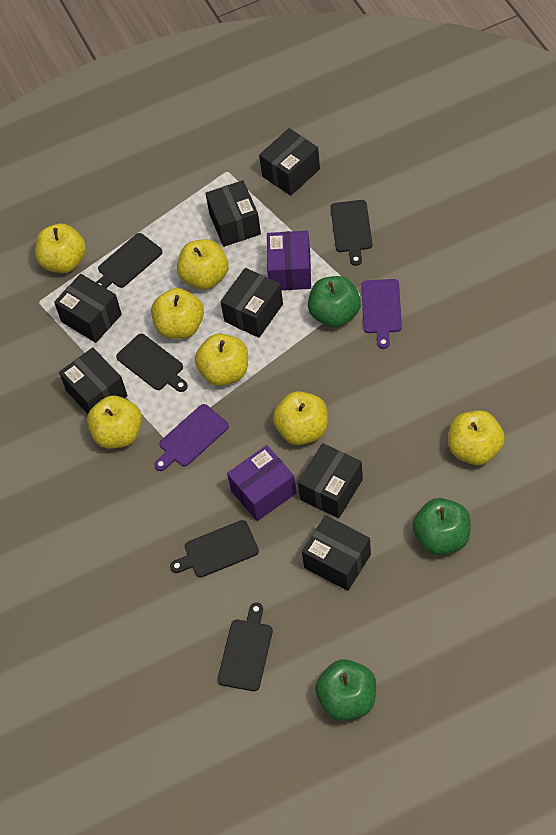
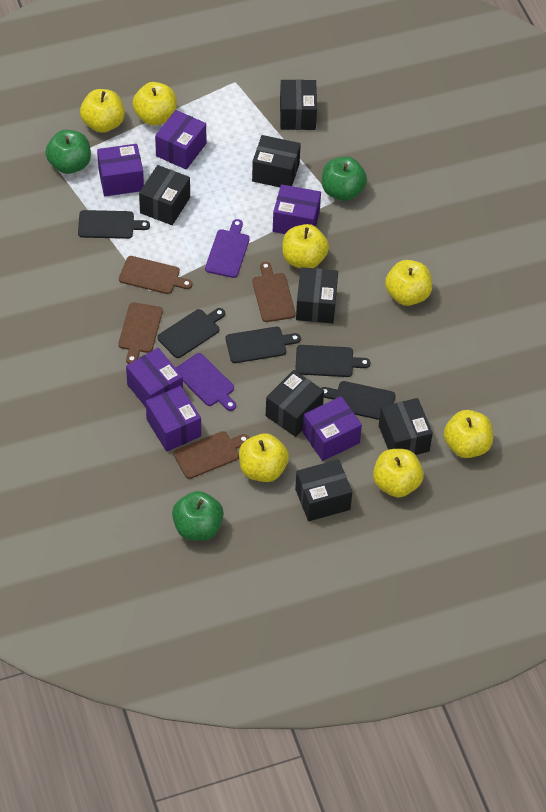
brown cutting board: none = 0 -> [118,302,163,364] [119,256,192,294] [173,431,249,479] [252,262,296,322] = 4
purple box: [227,445,297,521] [267,231,311,290] = 2 -> [97,144,144,196] [126,348,183,407] [146,386,201,452] [155,110,206,170] [273,184,321,234] [303,396,362,461] = 6

